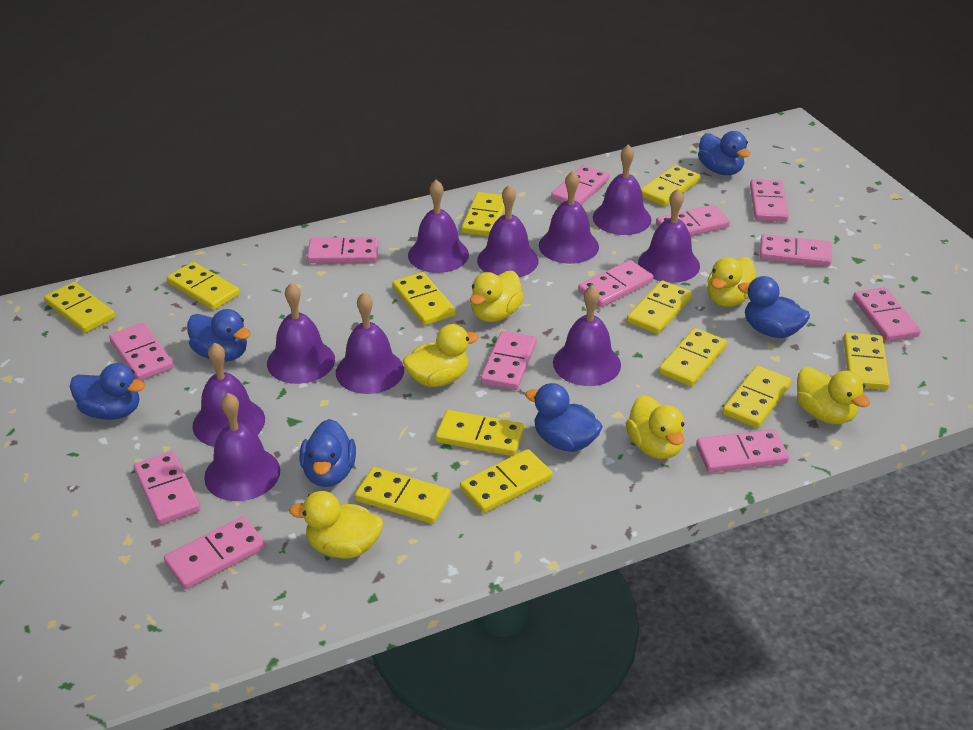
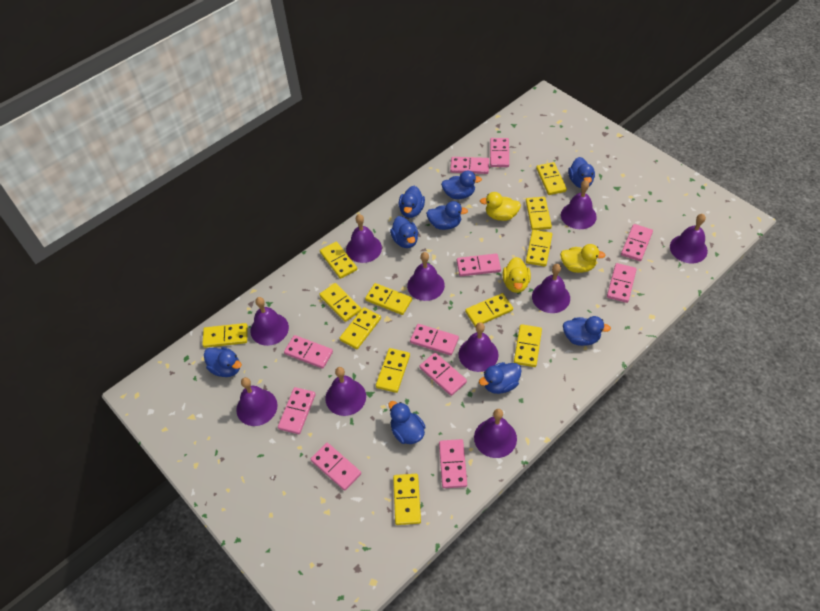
blue duck: [70,363,145,420] [187,309,251,362] [299,419,356,487] [525,383,603,452] [698,131,751,175] [738,276,810,338] = 6 -> [204,347,242,377] [388,401,426,444] [390,216,418,248] [399,186,425,218] [426,201,468,230] [441,171,482,199] [479,362,522,394] [563,316,611,346] [568,157,595,188] = 9
pink domino: [109,323,174,381] [134,451,200,525] [164,516,266,589] [307,237,379,263] [481,331,537,390] [551,165,610,205] [578,260,653,307] [656,205,730,236] [696,429,789,473] [750,179,789,222] [760,234,832,267] [853,287,921,342] = 12 -> [278,387,316,434] [284,335,333,369] [311,443,361,491] [410,324,459,355] [419,353,467,396] [439,439,467,488] [450,157,489,174] [457,254,501,276] [490,138,509,167] [607,263,637,303] [621,224,653,261] = 11
yellow duck: [289,491,383,559] [403,324,479,387] [470,271,524,322] [625,395,684,459] [707,257,756,307] [797,367,870,424] = 6 -> [480,192,521,221] [503,257,531,293] [560,244,606,273] = 3

